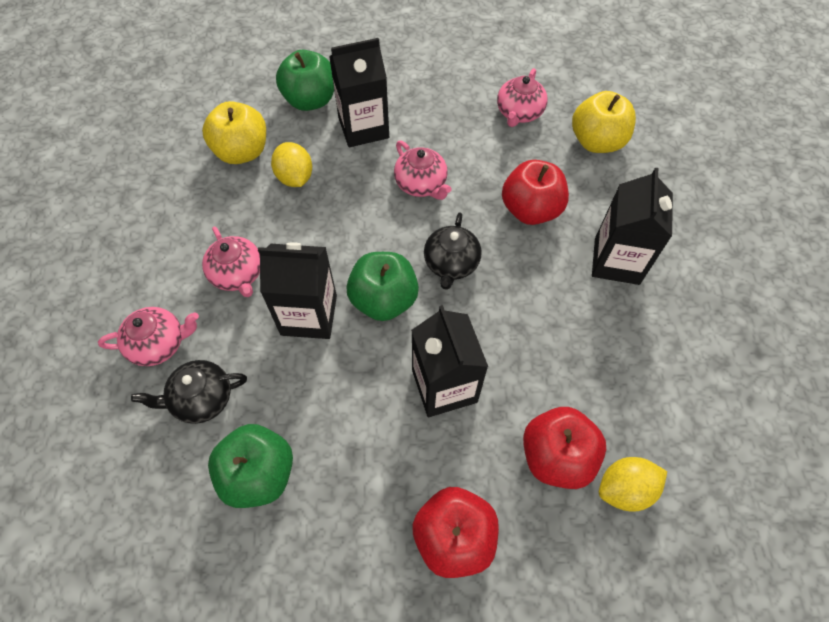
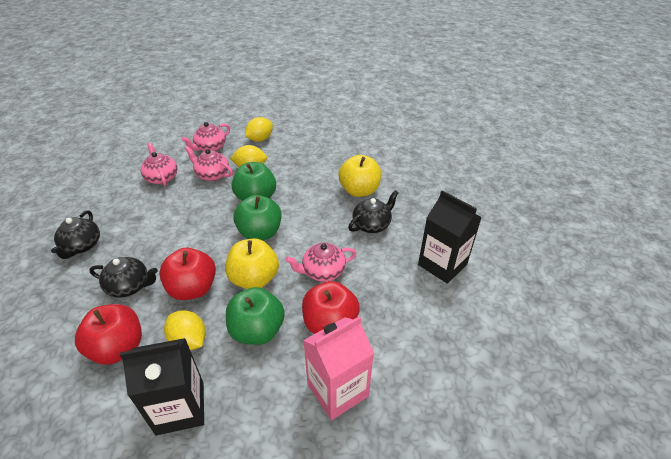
black carton: [258,242,337,339] [329,38,389,147] [411,305,488,417] [592,168,673,285] = 4 -> [120,338,204,436] [418,190,482,284] = 2
black teapot: [131,360,247,424] [424,212,481,290] = 2 -> [51,210,100,259] [89,257,158,298] [348,190,399,233] = 3
pink carton: none = 0 -> [303,316,374,420] = 1
yellow lemon: [271,142,312,187] [599,457,667,512] = 2 -> [164,310,206,350] [230,145,267,167] [245,117,273,142] = 3

